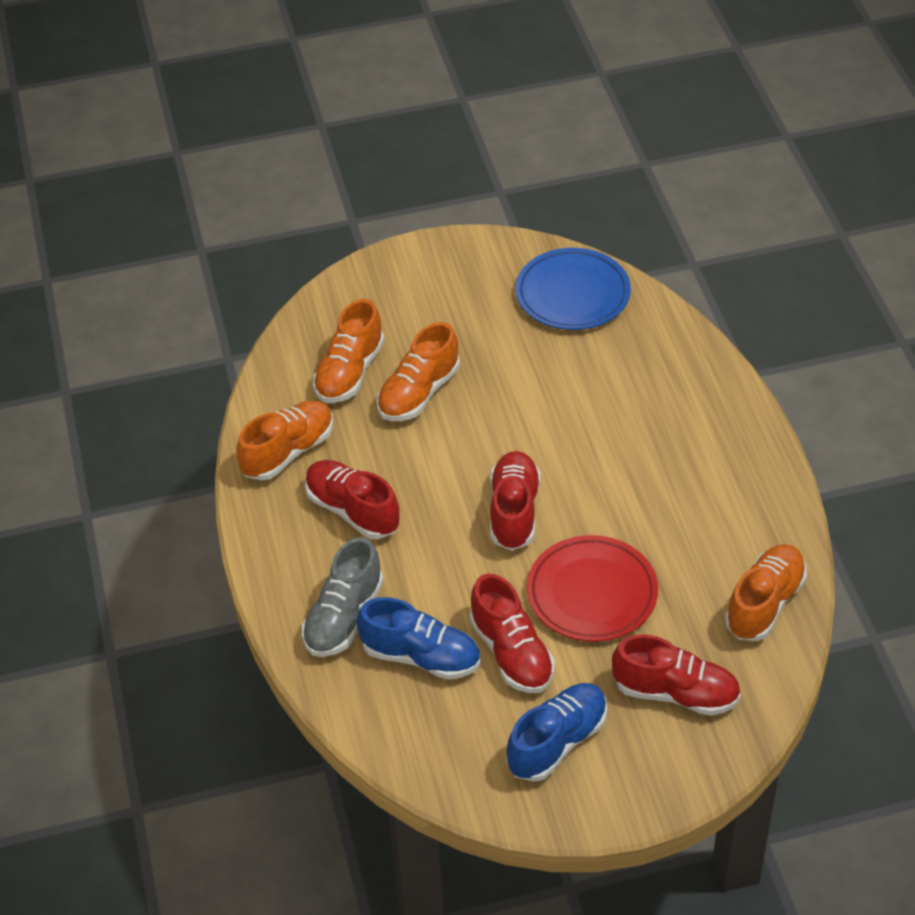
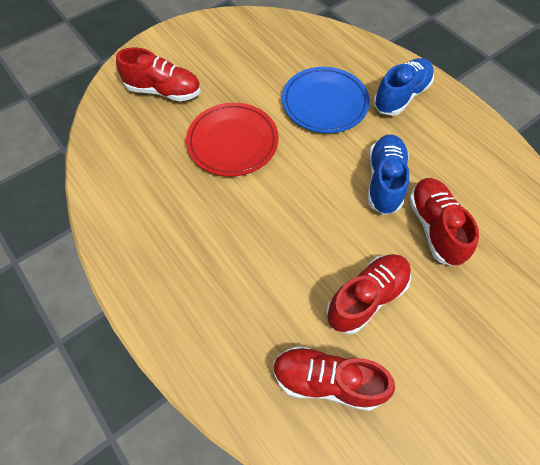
grey shoe: [302,537,383,657] = 1 -> none = 0
orange shoe: [236,400,333,481] [313,299,384,403] [377,322,460,421] [725,544,807,641] = 4 -> none = 0

